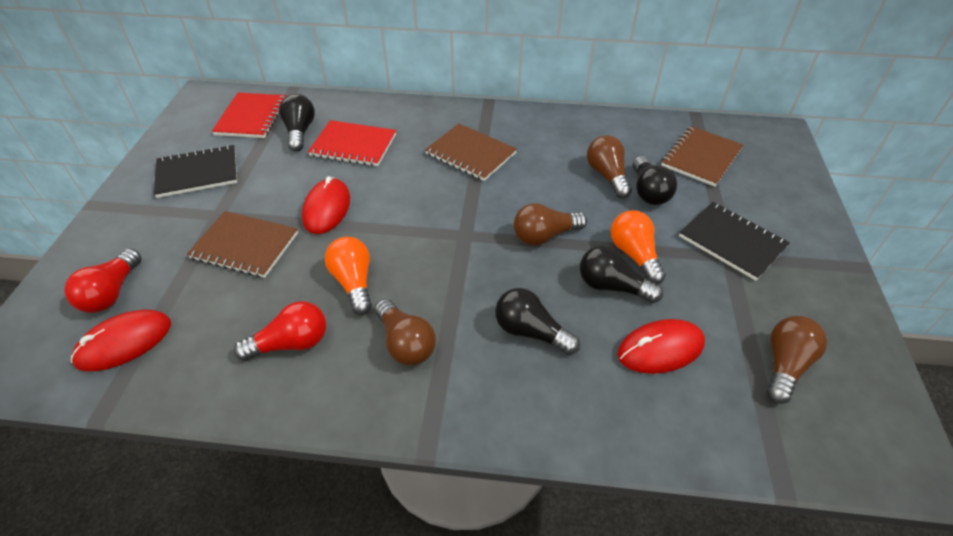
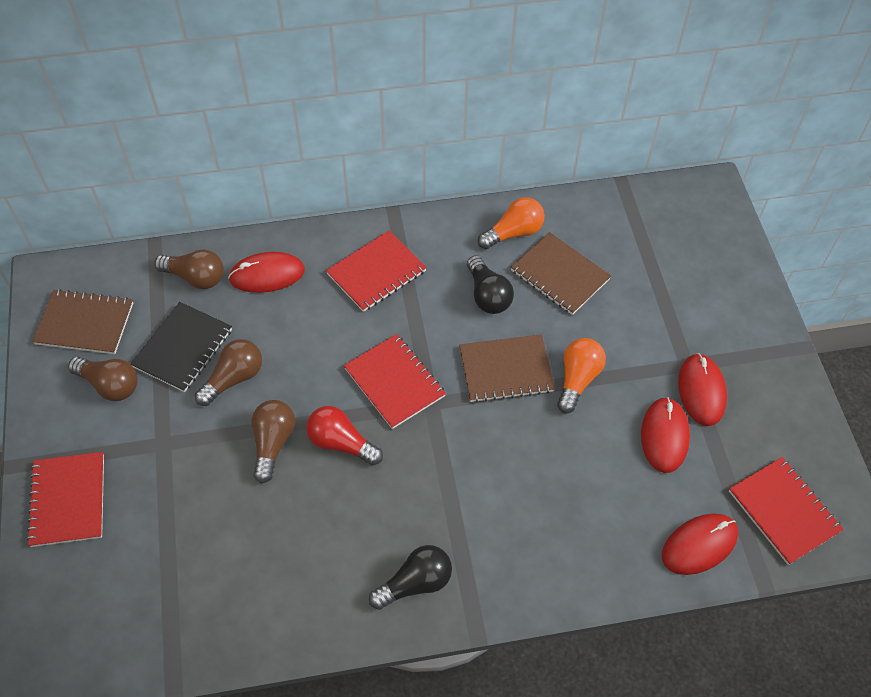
black light bulb: [279,94,315,151] [495,288,580,355] [580,245,663,303] [632,156,677,205] = 4 -> [369,545,452,610] [467,255,514,314] = 2
black notebook: [154,145,237,198] [679,202,790,281] = 2 -> [130,302,232,392] = 1
red light bulb: [64,249,142,313] [234,301,326,361] = 2 -> [306,406,383,465] = 1
red mouse: [71,310,171,371] [302,176,350,234] [617,319,705,374] = 3 -> [228,252,305,293] [641,397,690,473] [662,514,738,575] [678,353,727,426] = 4
red notebook: [212,93,286,138] [308,120,396,166] = 2 -> [27,452,104,547] [326,230,427,312] [344,334,446,429] [729,457,844,565] = 4

